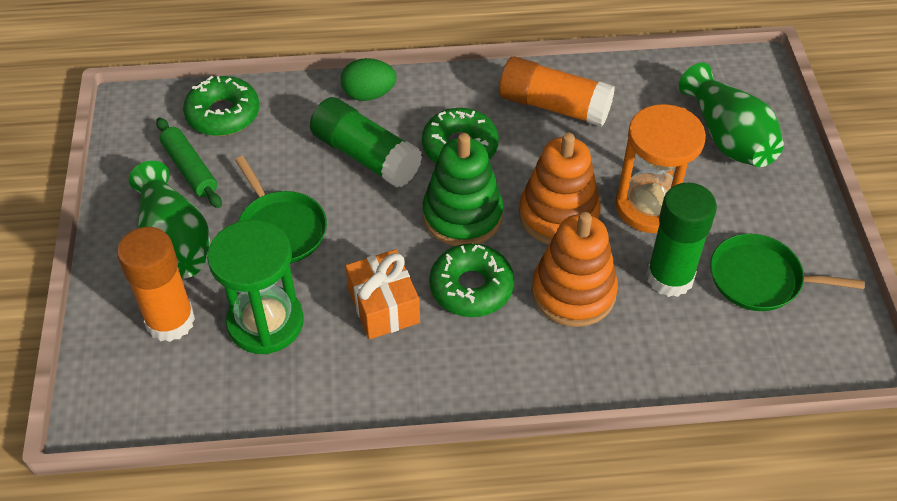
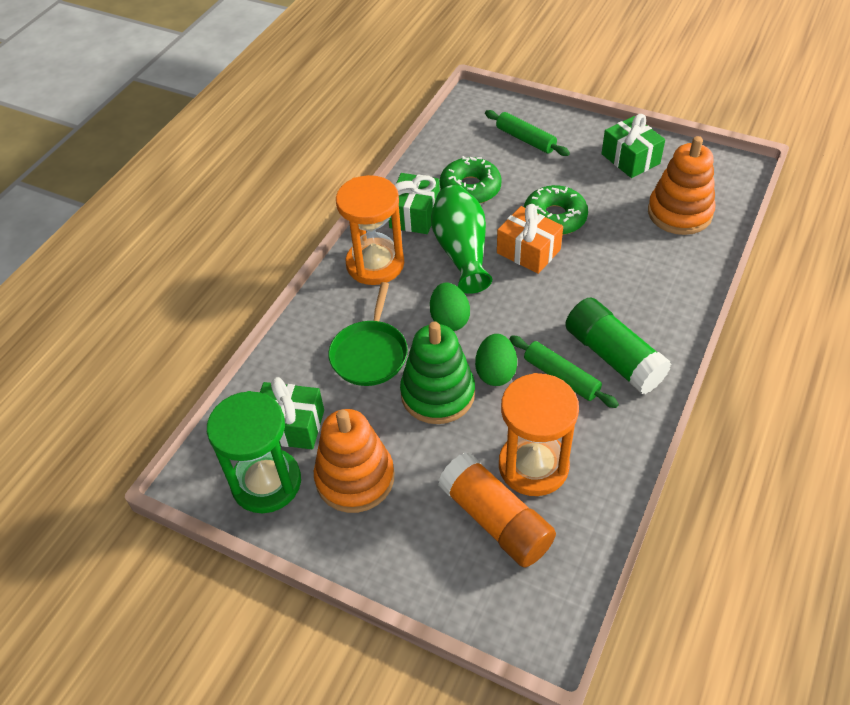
green donut: [183,76,259,136] [422,108,499,163] [429,243,514,317] = 3 -> [440,156,502,203] [524,185,588,235] = 2
green egg: [341,58,397,101] = 1 -> [430,282,470,331] [475,334,517,386] = 2
green gift: none = 0 -> [260,377,324,449] [389,173,440,234] [601,114,665,178] = 3
green glue stick: [310,97,422,188] [646,182,717,297] = 2 -> [565,297,671,394] = 1
green pan: [235,156,327,264] [710,234,865,311] = 2 -> [328,282,408,386] = 1
green rolling pin: [156,117,222,208] = 1 -> [485,110,570,156] [509,335,619,408] = 2
green vase: [129,161,210,279] [679,63,784,167] = 2 -> [431,185,492,294] = 1
orange glue stick: [117,227,195,342] [499,56,615,127] = 2 -> [438,452,556,568] = 1
orange hourglass: [615,104,706,233] = 1 -> [336,175,404,285] [499,373,579,496] = 2

